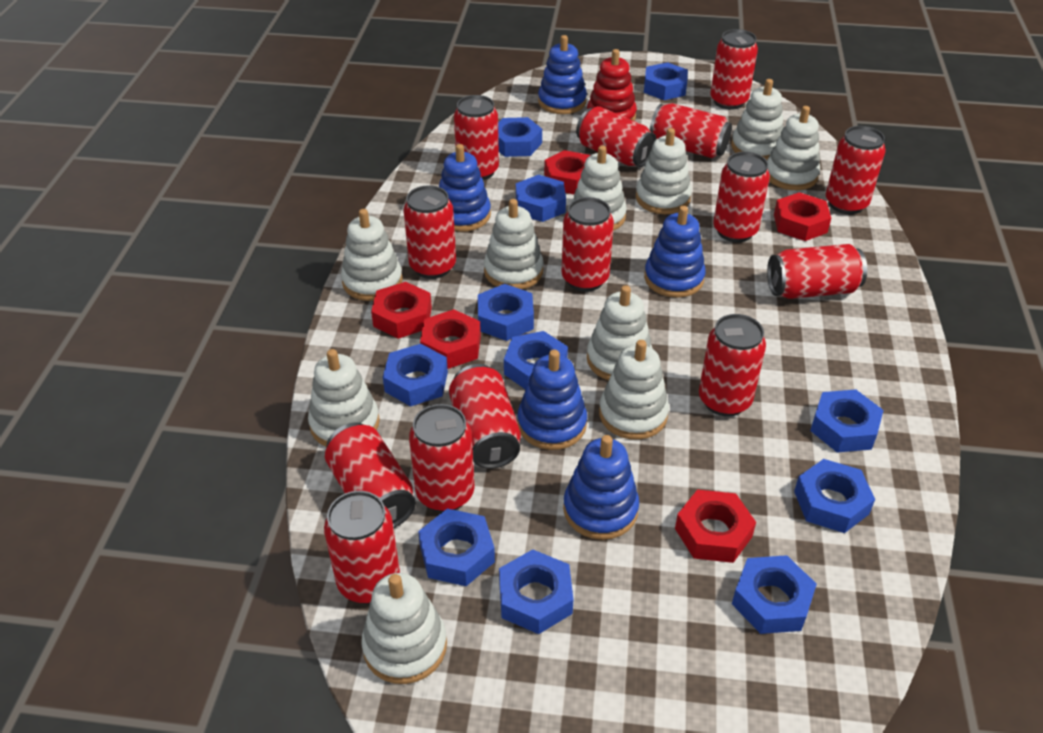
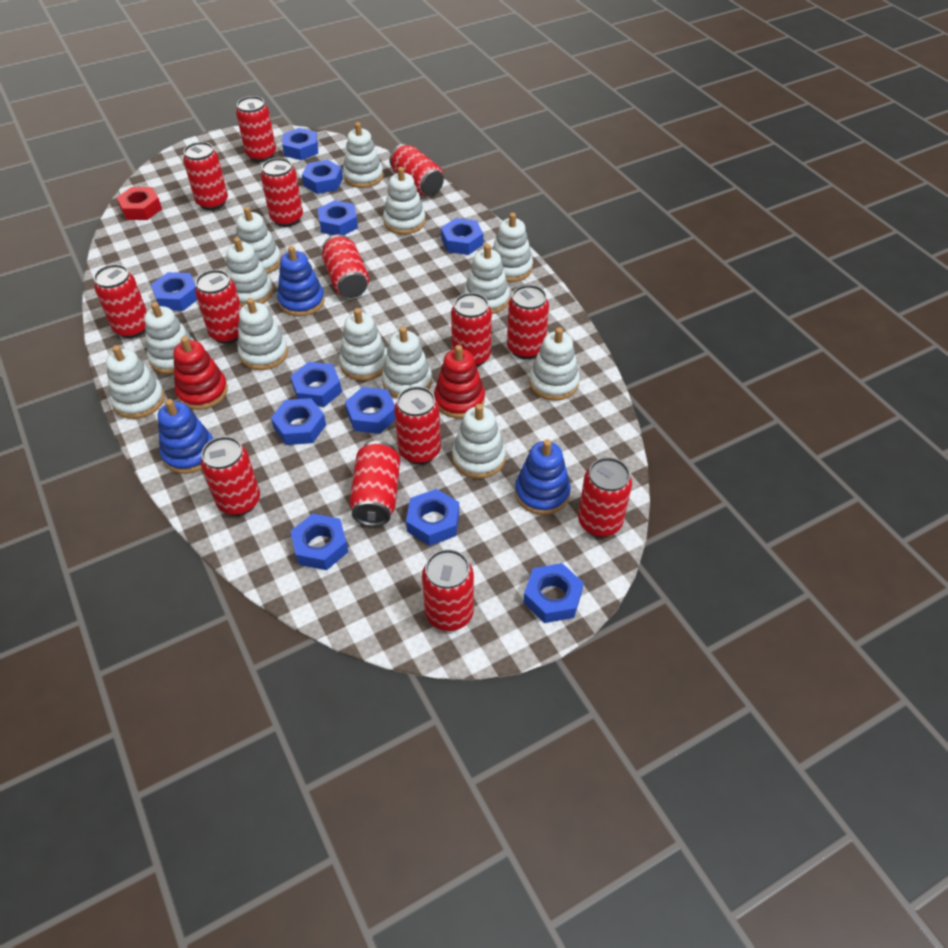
blue stacking toy: [439,144,491,232] [517,349,587,450] [538,35,587,114] [563,435,639,540] [644,206,706,298] = 5 -> [158,399,213,474] [277,246,325,317] [515,439,571,515] = 3
red nut: [371,282,432,339] [420,309,481,369] [544,150,590,194] [675,489,756,563] [774,192,831,241] = 5 -> [117,187,162,220] = 1
red stacking toy: [587,49,637,121] = 1 -> [173,336,228,410] [434,345,485,419] = 2
white stacking toy: [308,349,380,447] [341,209,403,301] [361,573,447,684] [484,199,544,289] [572,145,627,231] [587,285,653,380] [599,340,669,440] [636,128,692,214] [731,79,784,160] [767,106,820,190] = 10 -> [106,345,165,419] [144,302,193,374] [226,237,273,307] [236,207,281,274] [238,298,288,370] [339,308,387,381] [343,122,383,188] [382,326,432,398] [383,167,426,235] [452,404,506,479] [464,244,510,314] [492,213,533,282] [529,327,580,401] = 13

